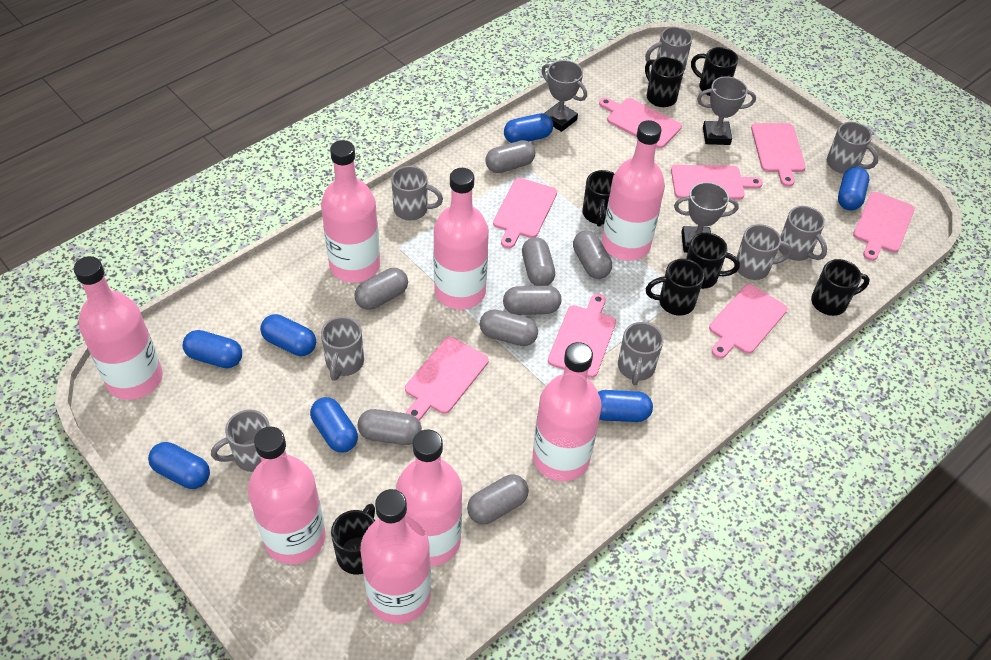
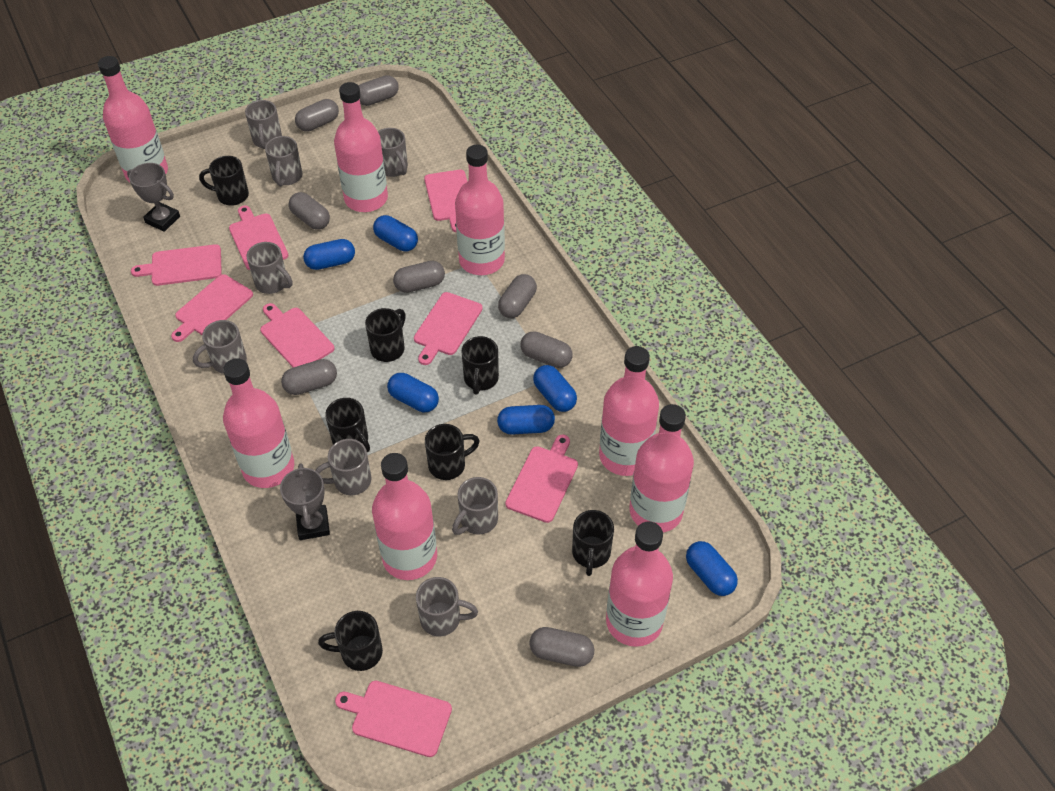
blue capsule: [148,442,210,489] [183,330,242,368] [260,314,316,356] [310,397,358,453] [504,113,553,143] [598,390,653,422] [838,166,869,211] = 7 -> [303,239,355,270] [373,215,418,251] [387,373,439,412] [497,405,555,435] [533,365,577,412] [686,541,738,596] = 6
grey trophy: [541,60,587,132] [674,182,739,253] [697,76,756,145] = 3 -> [127,163,180,232] [280,463,330,540] = 2

